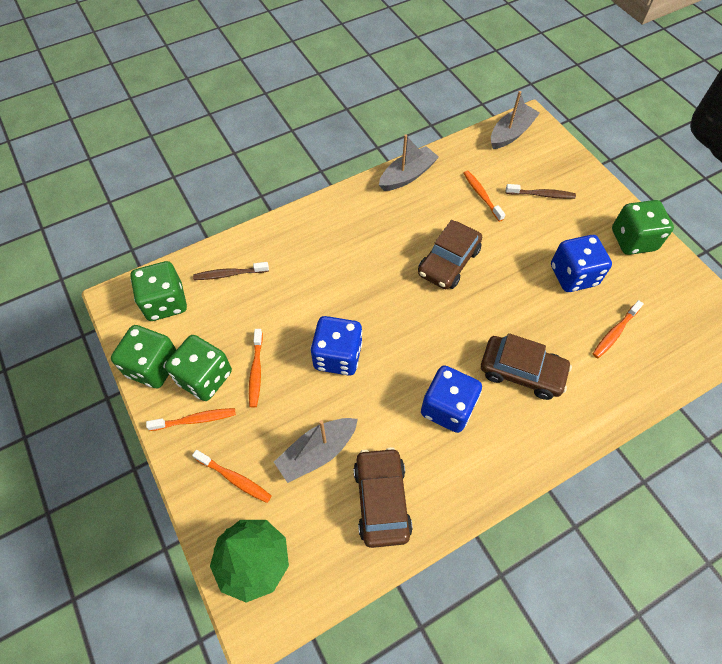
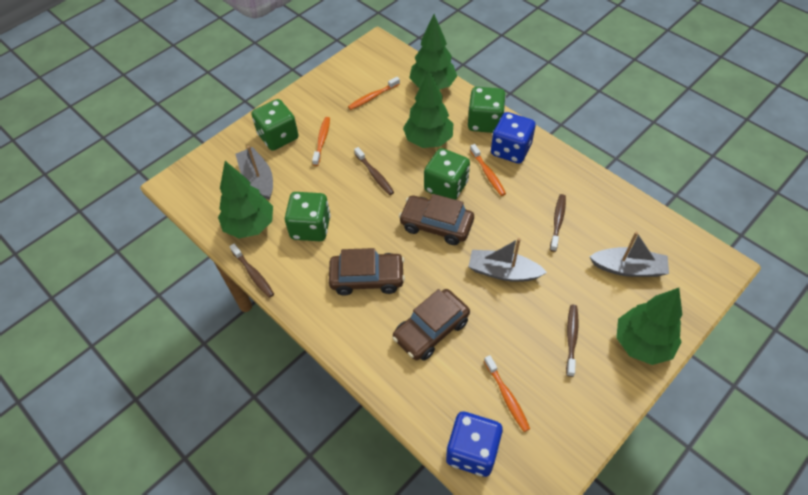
blue dice: [311,316,362,376] [421,365,482,433] [551,235,612,292] = 3 -> [446,411,503,477] [491,112,536,164] = 2
brown toothbrush: [193,262,269,280] [506,184,576,199] = 2 -> [230,244,274,298] [354,147,394,195] [550,194,566,252] [566,305,578,377] = 4
green tree: [210,520,289,603] = 1 -> [218,161,273,238] [403,70,453,148] [409,14,457,90] [616,288,682,365] = 4
orange toothbrush: [146,408,236,431] [192,450,272,503] [249,329,263,408] [463,171,505,222] [593,300,644,358] = 5 -> [312,117,330,166] [348,77,400,110] [470,144,506,196] [484,355,530,432] = 4

